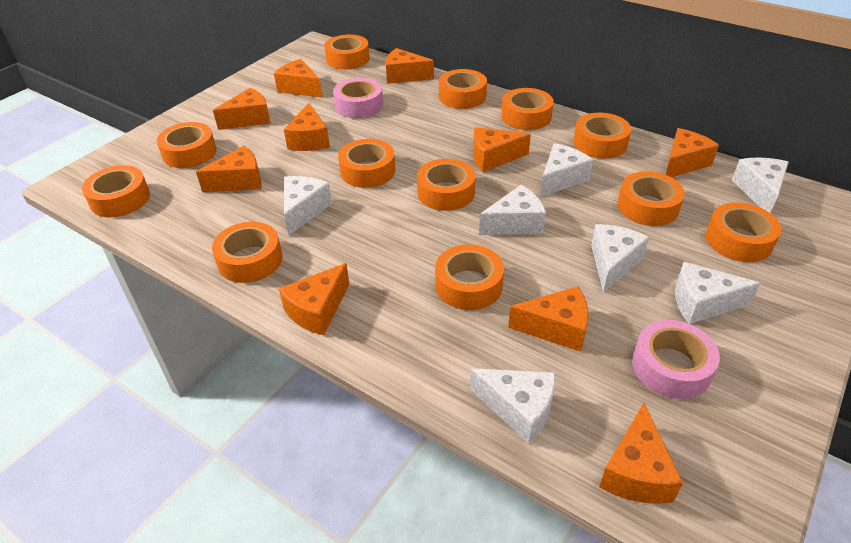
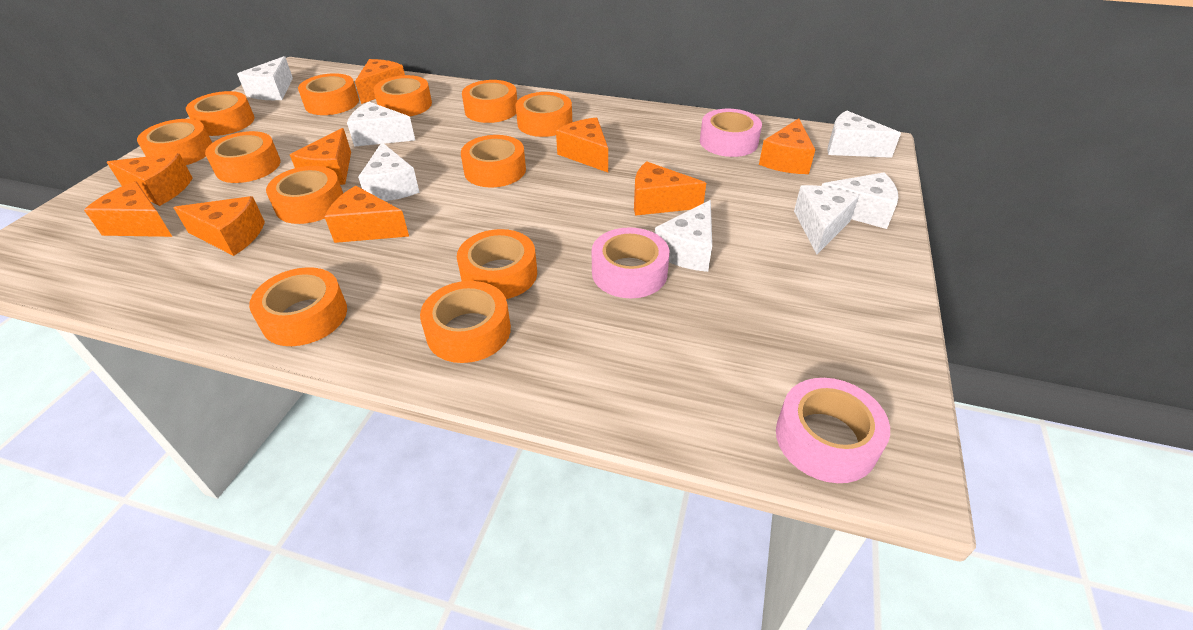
orange cheese: [196,146,262,192] [213,88,271,130] [274,59,322,97] [279,263,349,335] [284,103,330,151] [386,48,434,84] [473,127,531,172] [508,286,589,352] [599,403,683,504] [665,128,719,177] = 10 -> [84,181,172,237] [107,153,193,206] [173,196,265,256] [290,128,351,185] [325,186,409,243] [355,59,405,104] [556,117,608,172] [634,161,706,216] [759,118,816,174] = 9
pink tape: [333,78,383,118] [632,320,720,399] = 2 -> [592,227,670,298] [700,109,762,157] [776,378,890,483] = 3

